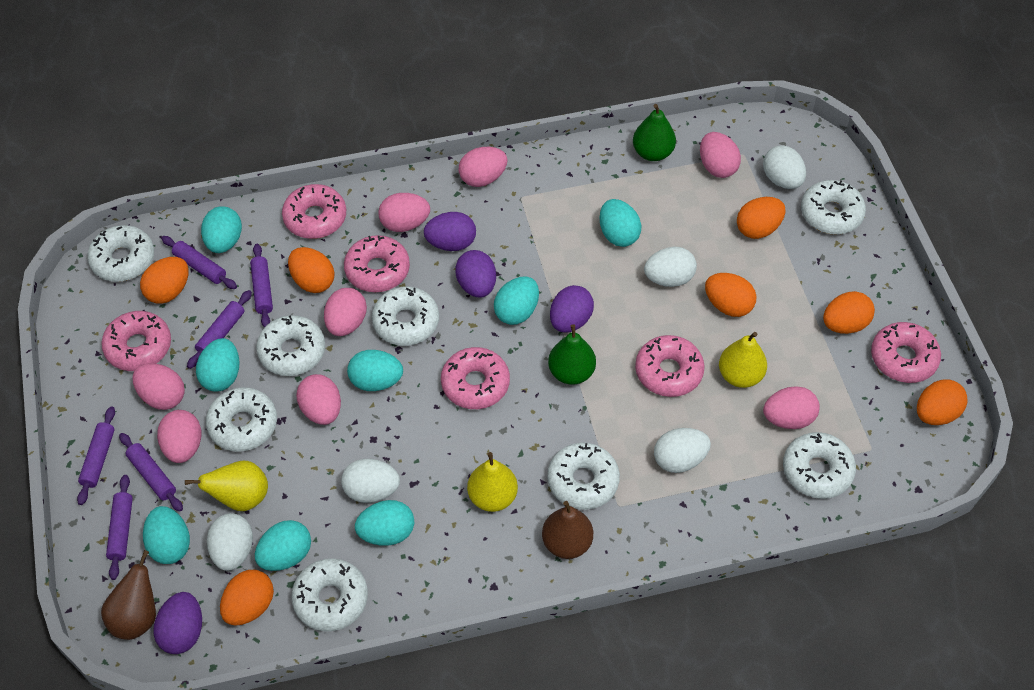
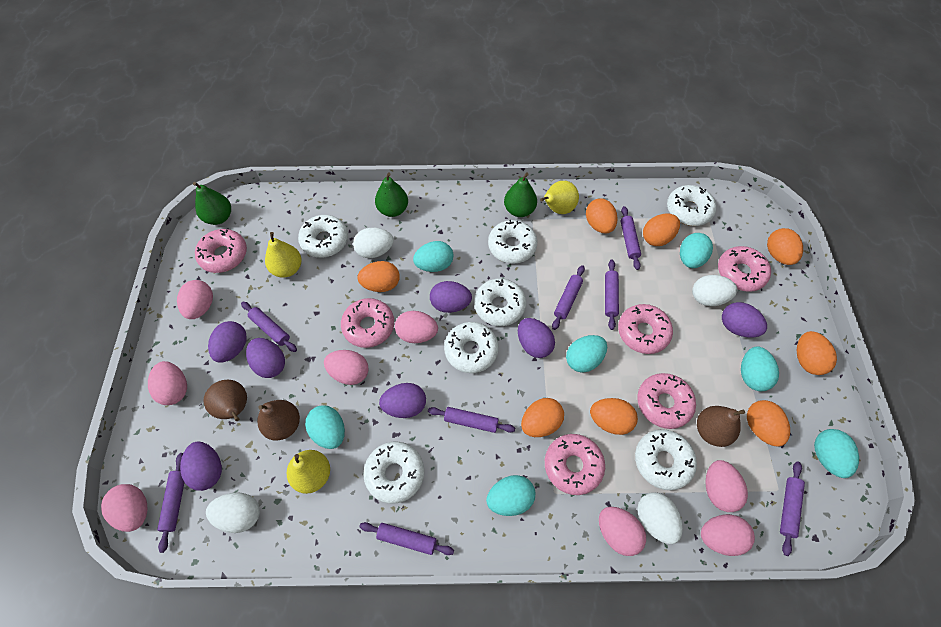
brown pear: [101,550,156,640] [542,501,593,559] = 2 -> [204,380,247,421] [257,400,300,441] [697,406,745,447] = 3
green pear: [548,324,596,385] [633,104,676,161] = 2 -> [193,182,231,225] [375,173,408,217] [504,173,537,217] = 3
orange egg: [140,257,189,304] [220,570,274,626] [288,247,334,293] [705,273,757,317] [737,197,786,239] [823,291,875,334] [917,379,968,425] = 7 -> [357,261,400,292] [521,398,564,437] [586,199,618,234] [590,398,638,435] [643,214,680,246] [747,400,790,447] [767,228,803,265] [797,331,837,375] = 8
purple egg: [154,592,202,654] [424,212,476,251] [455,250,496,298] [550,285,594,333] = 4 -> [180,441,222,491] [208,321,247,362] [246,338,285,378] [379,383,426,418] [430,281,472,313] [518,318,555,358] [722,302,767,337] = 7
purple rolling pin: [77,406,115,505] [106,475,133,580] [119,433,183,512] [161,236,237,289] [187,290,252,369] [250,244,273,328] = 6 -> [157,453,185,553] [241,302,297,352] [359,522,454,555] [428,407,515,433] [552,265,585,330] [605,260,619,330] [620,206,641,270] [780,461,805,556] = 8
turquoise egg: [143,506,190,564] [196,338,240,391] [201,206,242,253] [255,520,311,571] [347,350,403,391] [355,500,414,546] [494,276,539,325] [600,199,641,247] = 8 -> [305,405,345,449] [413,241,454,272] [486,475,535,516] [566,335,607,373] [680,233,713,268] [741,346,779,391] [814,429,859,478] = 7
white donut: [87,225,154,282] [206,387,277,452] [256,315,325,376] [291,558,368,632] [372,286,439,346] [547,443,620,510] [783,432,856,499] [801,180,866,235] = 8 -> [298,215,348,258] [363,442,424,504] [444,322,499,373] [474,278,526,326] [488,220,537,264] [635,429,697,490] [667,185,716,226] = 7
white egg: [207,513,253,571] [341,459,400,503] [644,247,697,287] [654,428,711,473] [763,145,806,189] = 5 -> [206,492,260,533] [353,228,393,258] [637,492,683,544] [692,275,738,306] = 4

